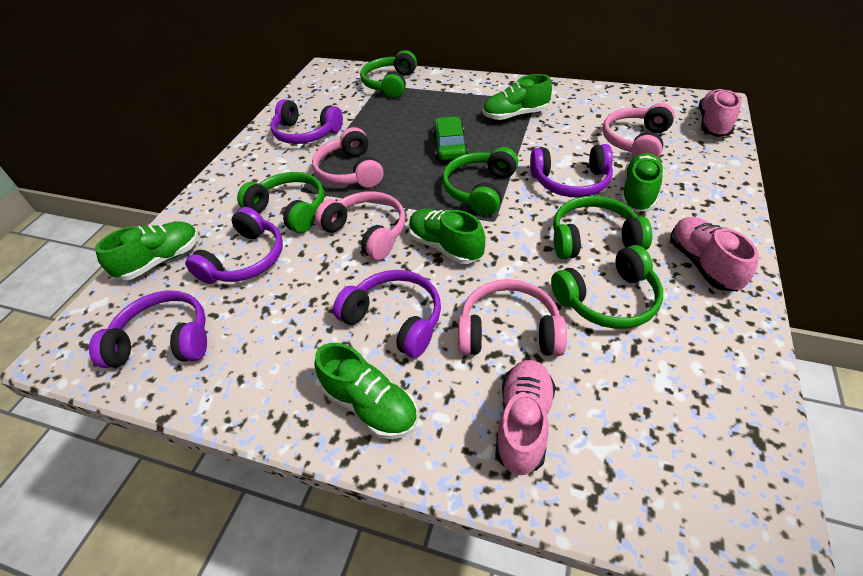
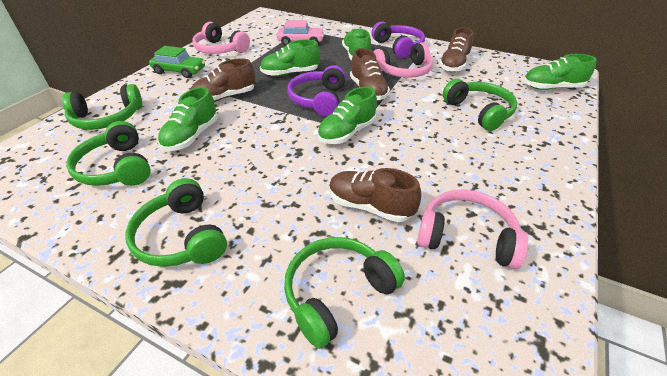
brown shoe: none = 0 -> [190,58,256,102] [329,168,421,222] [350,48,390,100] [439,27,473,72] = 4
pink car: none = 0 -> [277,20,324,46] = 1
pink headphones: [312,127,384,188] [315,191,406,260] [458,279,567,356] [602,103,675,158] = 4 -> [192,22,250,54] [373,42,433,78] [417,189,528,269] = 3
pink shoe: [495,360,555,475] [670,217,759,291] [699,89,741,137] = 3 -> none = 0
purple headphones: [89,290,207,368] [185,207,283,284] [270,99,343,144] [333,270,441,358] [530,144,613,197] = 5 -> [287,65,346,116] [372,22,425,58] = 2

